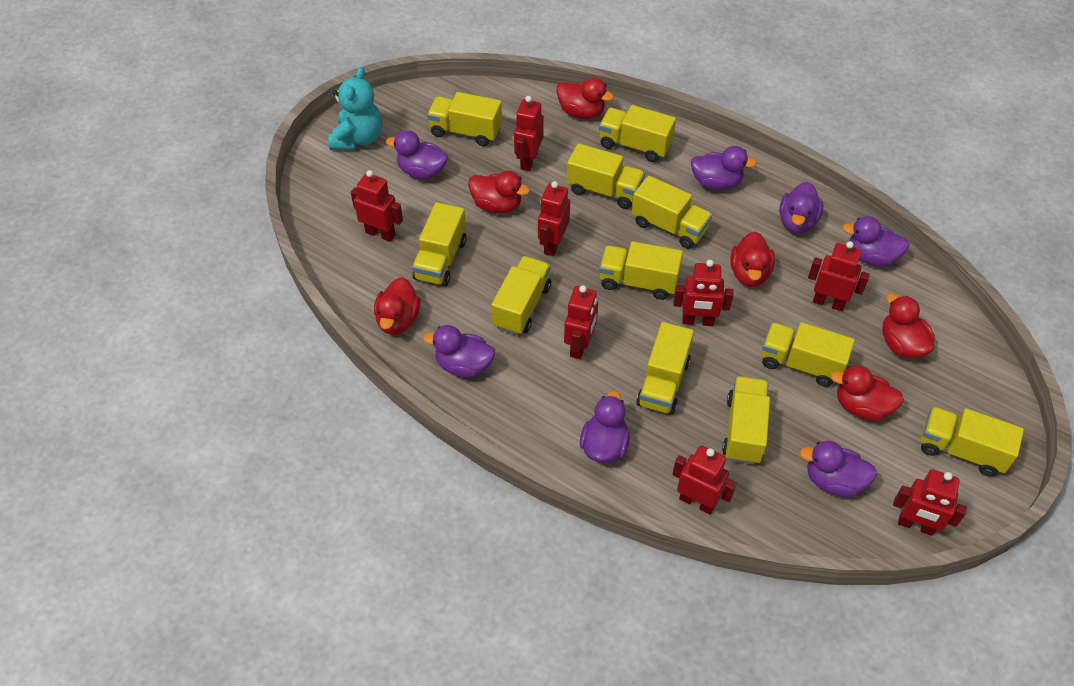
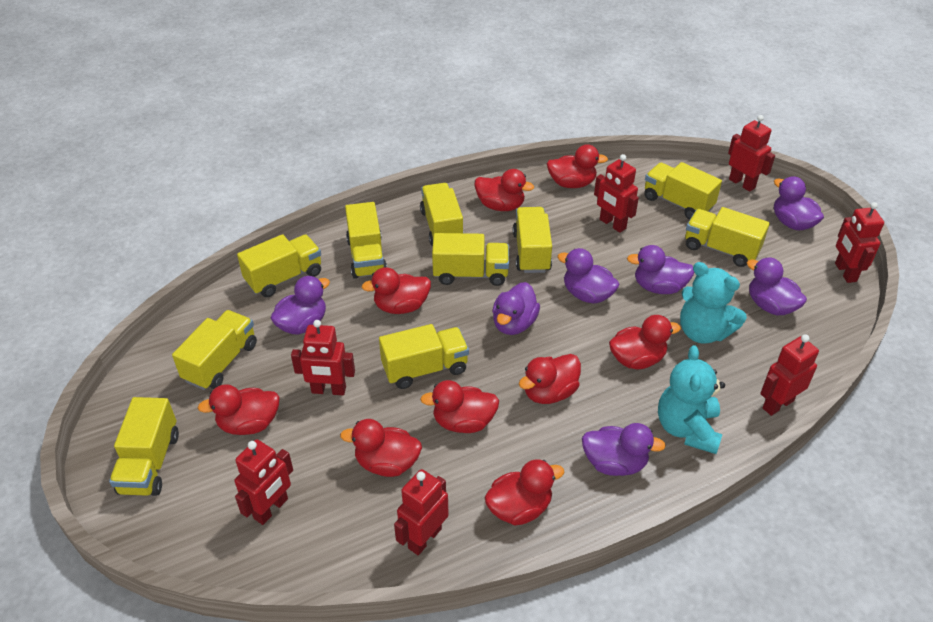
red duck: [374,277,420,335] [468,171,530,214] [556,77,614,119] [730,232,775,287] [830,365,904,421] [883,294,935,358] = 6 -> [198,384,280,435] [340,419,422,477] [361,267,431,314] [420,380,499,433] [474,169,534,211] [484,459,564,525] [519,354,581,404] [547,144,608,188] [609,315,681,369] = 9
red robot: [351,170,403,242] [514,96,544,171] [538,181,570,256] [564,285,598,359] [672,445,737,514] [673,260,734,326] [808,241,870,311] [893,469,967,536] = 8 -> [235,439,293,525] [291,320,355,395] [394,469,449,555] [594,154,639,233] [728,115,775,192] [760,335,819,416] [835,202,884,283] = 7
turquoise teddy bear: [328,67,382,150] = 1 -> [658,345,725,454] [680,262,747,344] = 2
yellow truck: [412,202,466,286] [427,92,502,147] [491,256,551,335] [567,143,645,209] [599,105,676,162] [599,241,683,300] [632,175,712,249] [636,322,694,415] [722,376,770,465] [762,322,855,387] [920,407,1024,477] = 11 -> [109,397,179,496] [172,310,257,390] [237,234,321,297] [345,202,387,279] [379,324,469,389] [420,183,464,246] [432,233,509,286] [513,207,552,273] [644,162,722,220] [685,207,770,267] = 10

